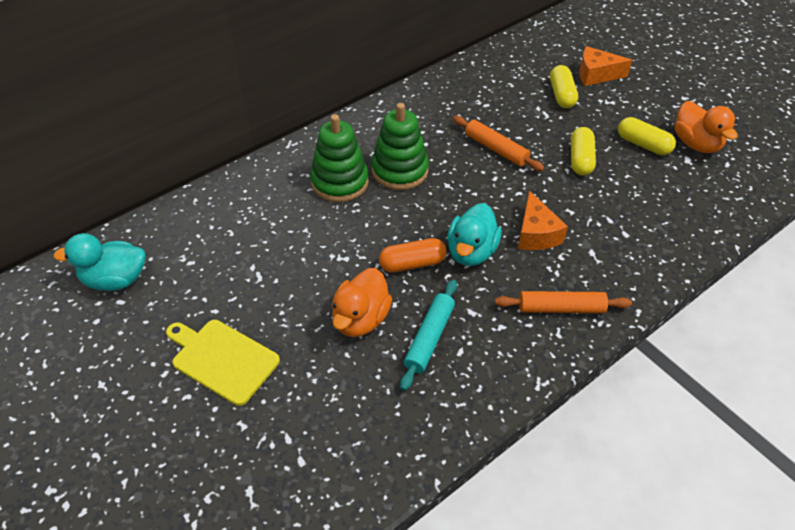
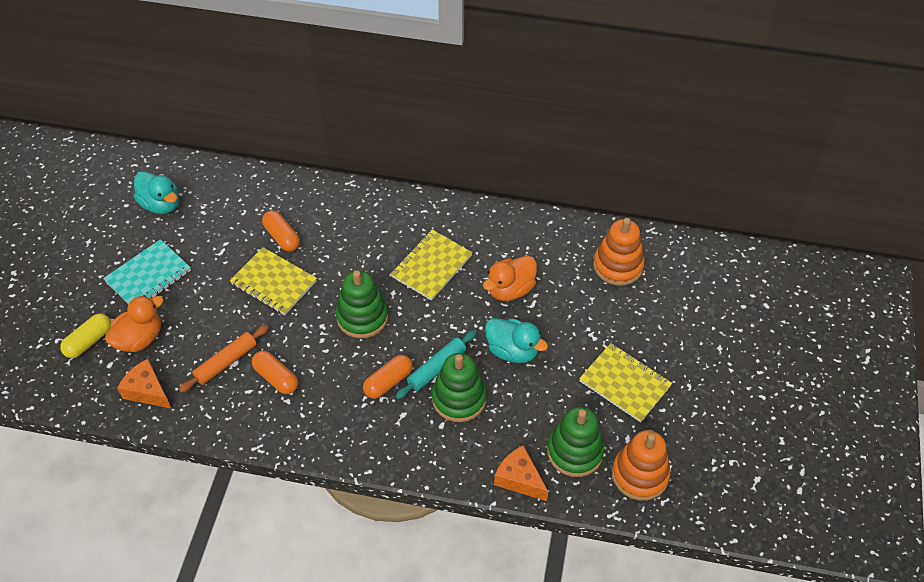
green stacking toy: [310,114,369,202] [372,103,429,190] = 2 -> [336,270,388,338] [432,353,487,422] [547,407,605,477] = 3
orange capsule: [379,238,446,273] = 1 -> [252,351,298,394] [262,210,300,252] [363,355,413,399] = 3
orange rolling pin: [453,116,544,171] [495,291,632,313] = 2 -> [179,325,269,393] = 1
orange stacking toy: none = 0 -> [593,218,645,286] [612,430,671,501] = 2
turquoise notebook: none = 0 -> [103,239,191,305] = 1
yellow capsule: [550,65,578,108] [571,127,596,175] [618,117,676,155] = 3 -> [60,313,111,358] = 1
yellow cutting board: [166,320,280,406] = 1 -> none = 0
yellow notebook: none = 0 -> [230,247,317,315] [391,229,473,301] [579,343,672,423] = 3

